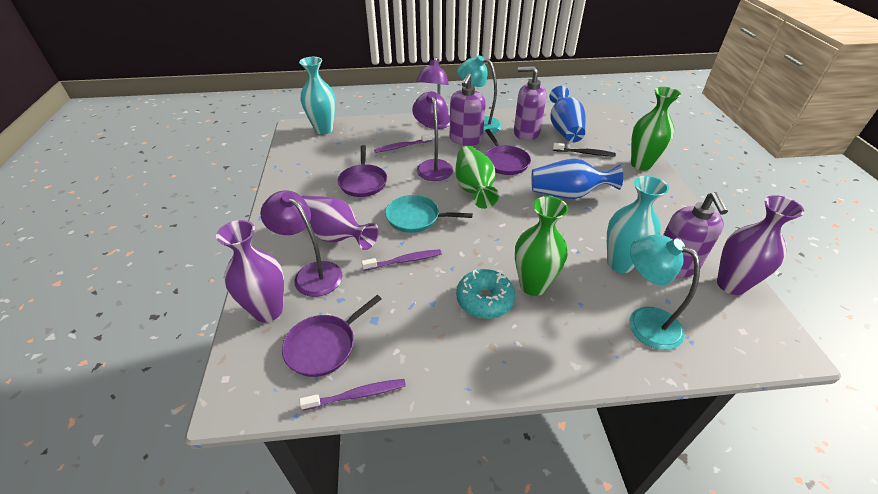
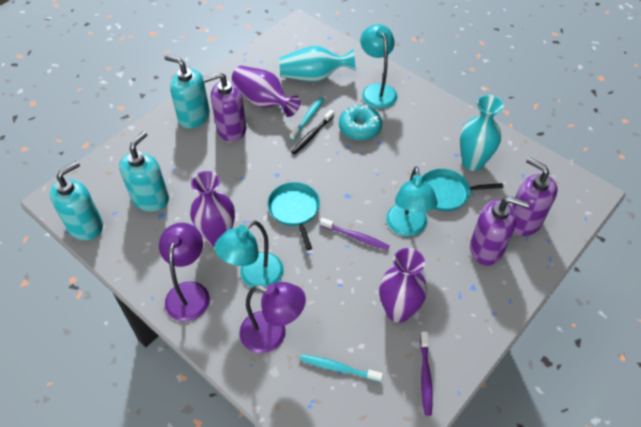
blue vase: [531,158,623,199] [549,86,586,143] = 2 -> none = 0
green vase: [456,146,499,209] [515,196,569,296] [631,87,681,170] = 3 -> none = 0
purple lamp: [260,190,343,297] [412,91,453,181] [416,57,450,129] = 3 -> [159,223,210,321] [239,282,306,353] = 2
purple pan: [282,295,382,377] [338,145,387,197] [485,129,531,175] = 3 -> none = 0
purple toothbrush: [300,379,406,411] [362,249,442,271] [374,133,432,153] = 3 -> [320,218,390,250] [420,331,433,416] = 2
turquoise lamp: [457,56,502,134] [629,235,700,350] = 2 -> [214,221,284,288] [360,24,397,109] [386,167,438,236] = 3
turquoise pan: [385,195,473,233] = 1 -> [268,182,320,250] [423,169,504,211] = 2
turquoise soap dispenser: none = 0 -> [49,161,103,240] [119,131,169,212] [165,55,210,129] = 3
turquoise toothbrush: none = 0 -> [290,97,324,141] [300,354,383,382] = 2

